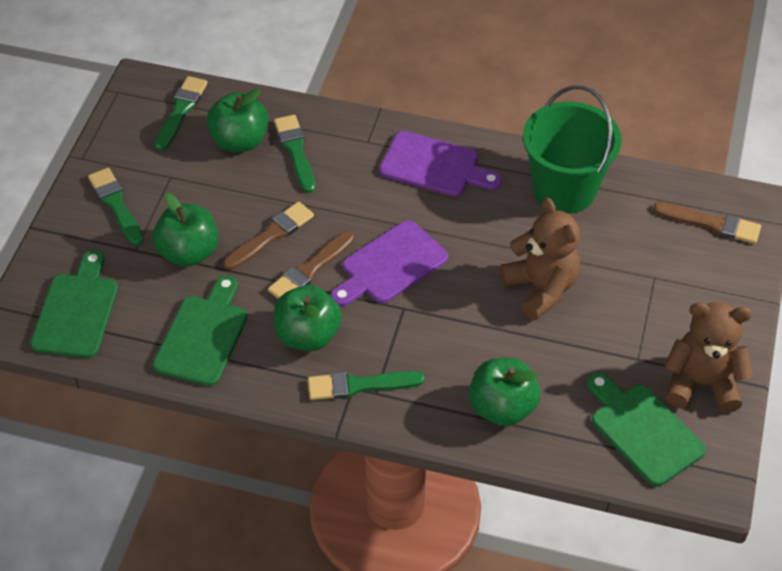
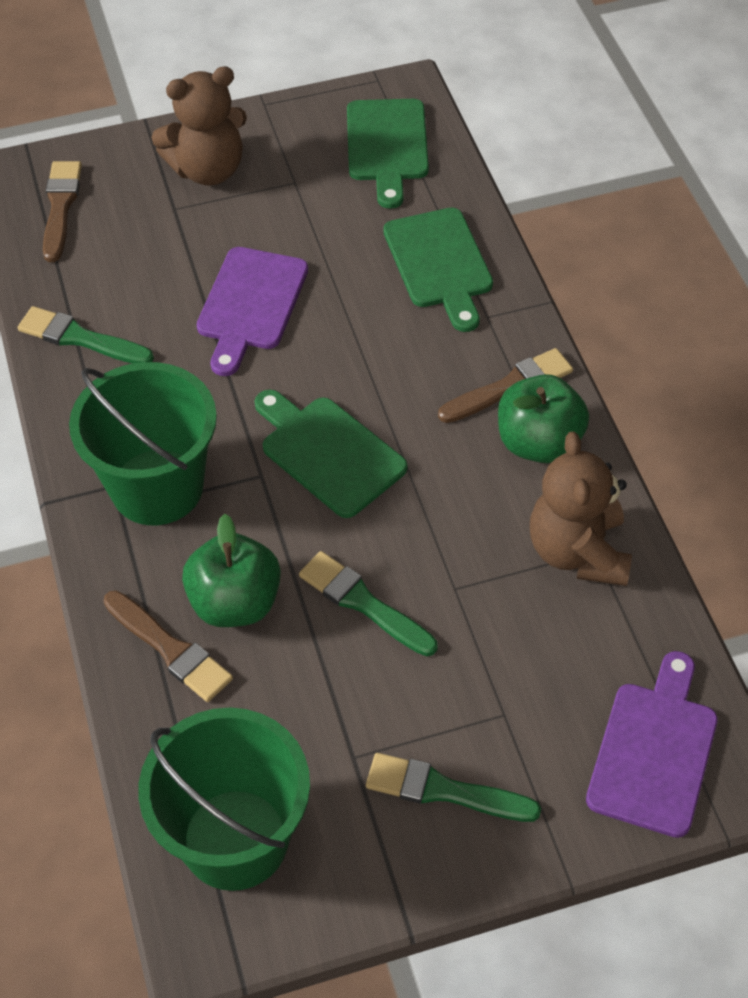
green apple: [152,193,219,267] [207,89,268,152] [274,285,342,351] [469,358,540,426] = 4 -> [182,514,281,627] [498,374,589,463] = 2
green brush: [88,168,144,246] [154,76,208,151] [274,115,315,193] [308,371,425,400] = 4 -> [18,306,154,364] [299,551,438,656] [366,753,541,822] = 3
green bucket: [523,85,622,214] = 1 -> [69,362,217,525] [138,708,310,891] = 2

